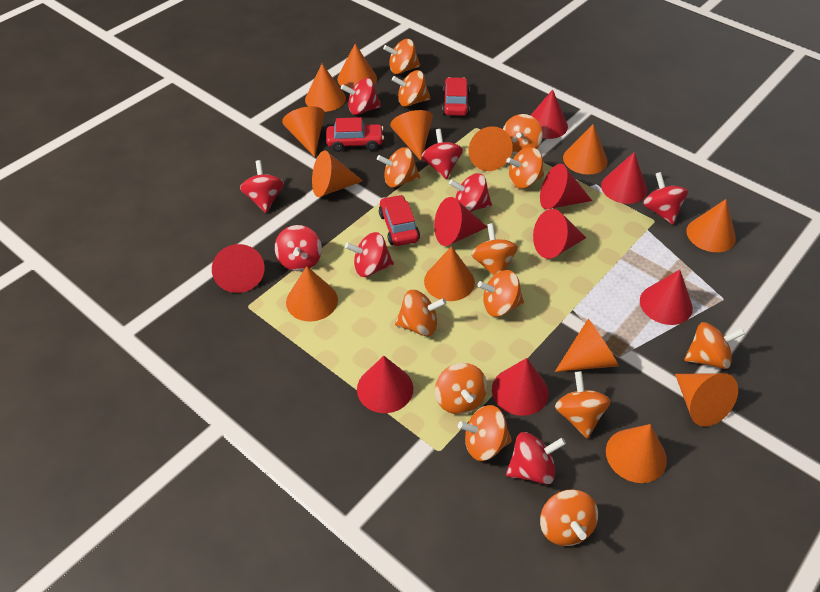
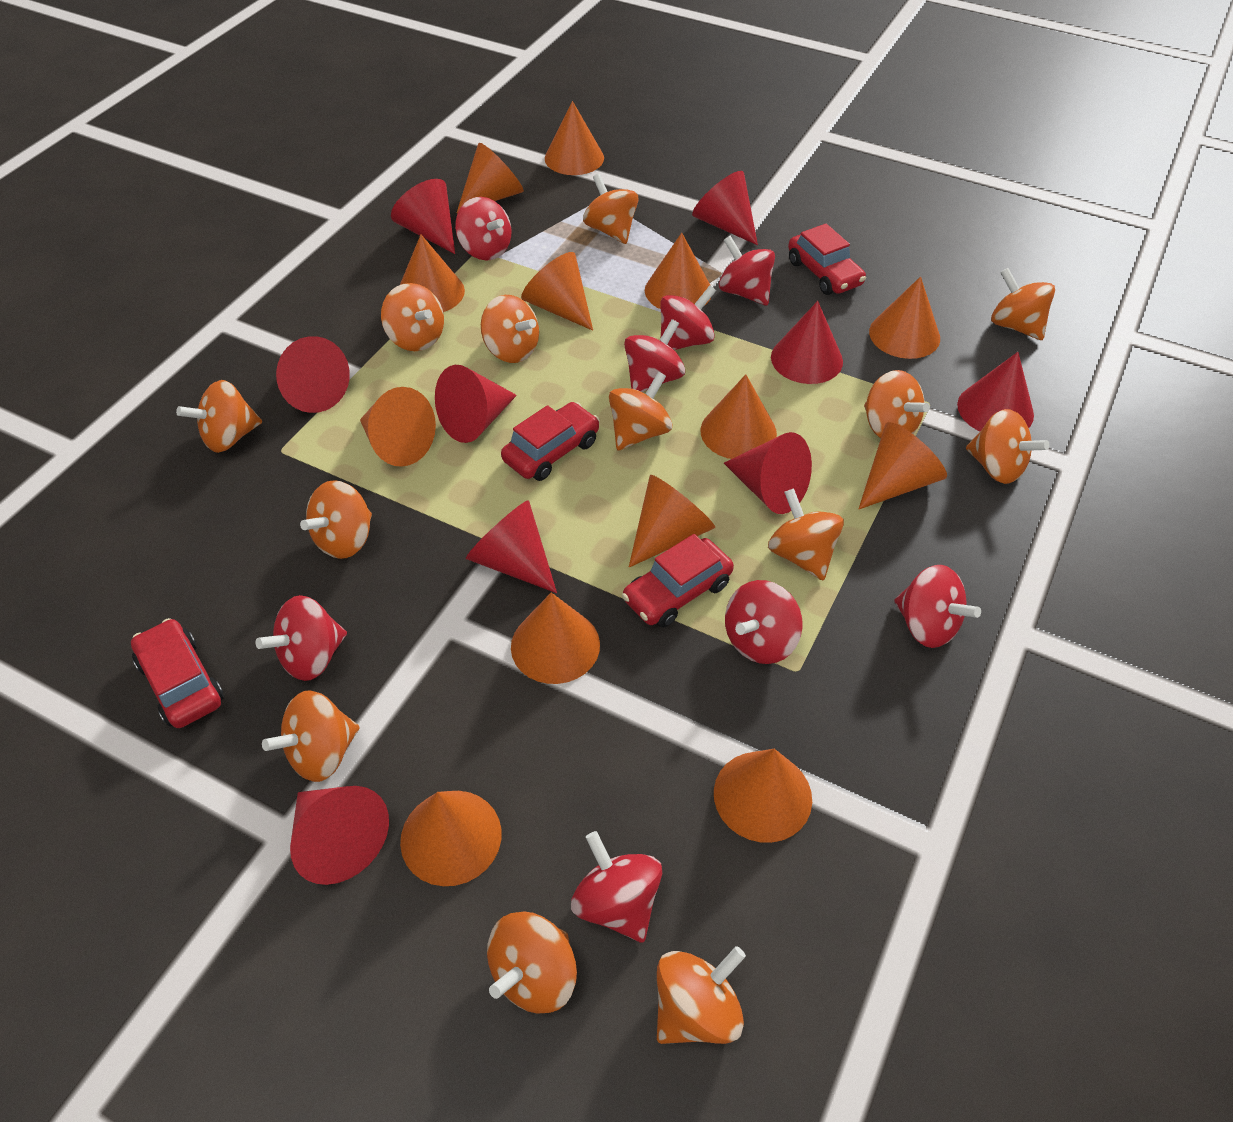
red car: [326,117,384,152] [379,195,420,246] [442,77,470,116] = 3 -> [131,618,224,728] [501,402,600,481] [622,534,734,628] [788,224,866,295] = 4

